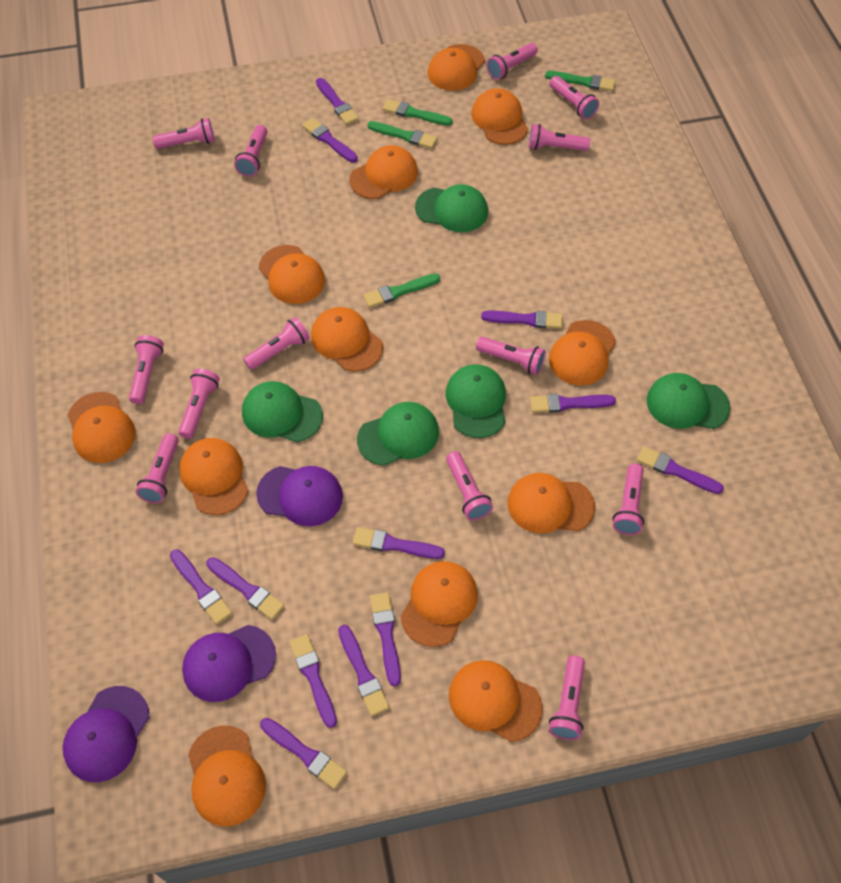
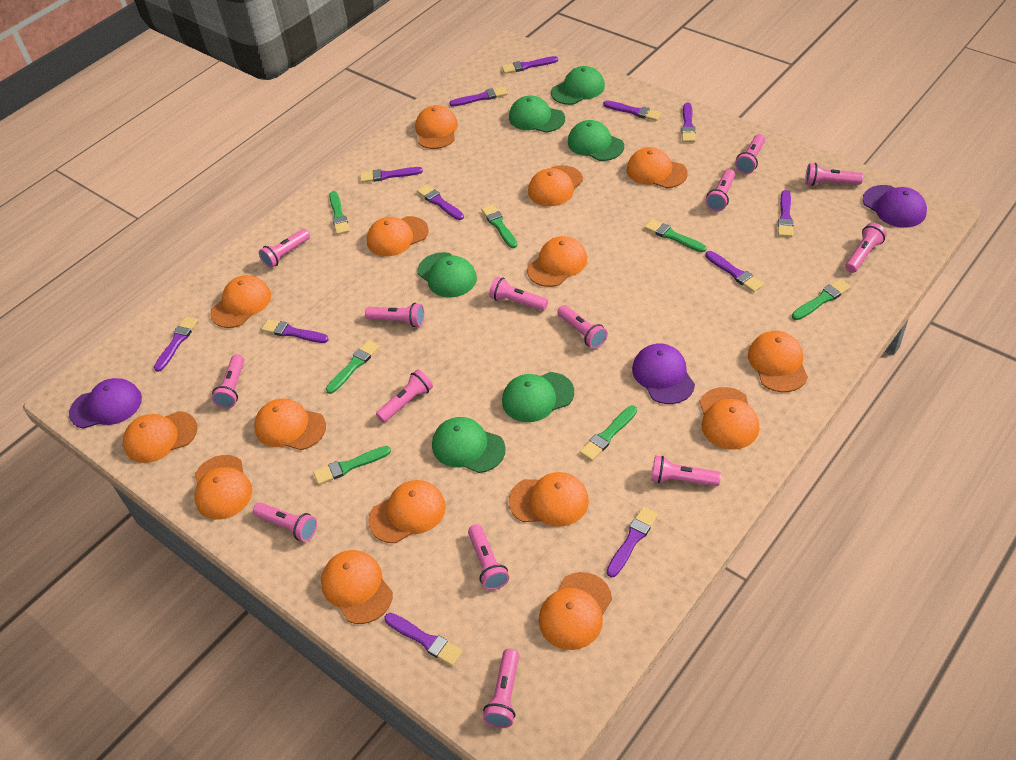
green brush: [363,274,440,308] [367,121,438,149] [382,99,453,126] [545,71,616,91] = 4 -> [313,446,391,485] [326,340,380,394] [329,191,350,235] [481,204,517,248] [580,406,637,461] [644,219,707,252] [792,279,851,320] = 7
green cap: [242,381,323,442] [357,402,439,466] [415,184,488,232] [446,364,506,438] [647,373,731,429] = 5 -> [418,252,477,298] [432,417,506,473] [502,372,574,422] [509,96,565,133] [551,66,605,105] [568,120,624,161] = 6
orange cap: [67,392,136,463] [179,438,249,515] [188,725,266,827] [259,245,325,304] [311,307,383,372] [349,145,418,199] [400,561,478,647] [427,44,485,91] [449,660,543,742] [471,88,528,145] [508,473,595,533] [549,320,616,386] = 12 -> [123,411,198,463] [194,455,252,520] [210,275,271,328] [254,399,326,450] [321,550,393,624] [367,216,429,256] [368,480,446,543] [415,105,458,149] [508,472,589,527] [527,236,587,287] [528,165,583,206] [539,572,612,650] [626,147,688,188] [699,387,759,450] [748,331,808,392] = 15
pink flashlight: [129,335,164,404] [136,433,179,503] [152,118,215,149] [178,368,220,439] [234,125,267,177] [243,317,310,370] [446,451,493,520] [476,337,546,375] [486,43,538,80] [529,124,590,151] [549,76,599,119] [549,656,585,740] [613,464,644,535] = 13 -> [212,354,244,408] [253,502,317,542] [259,229,310,268] [365,303,424,327] [376,370,433,423] [468,524,509,590] [483,649,519,728] [489,276,548,311] [557,305,608,349] [651,455,721,486] [706,169,735,211] [735,134,765,174] [805,163,863,186] [845,223,887,273] = 14

